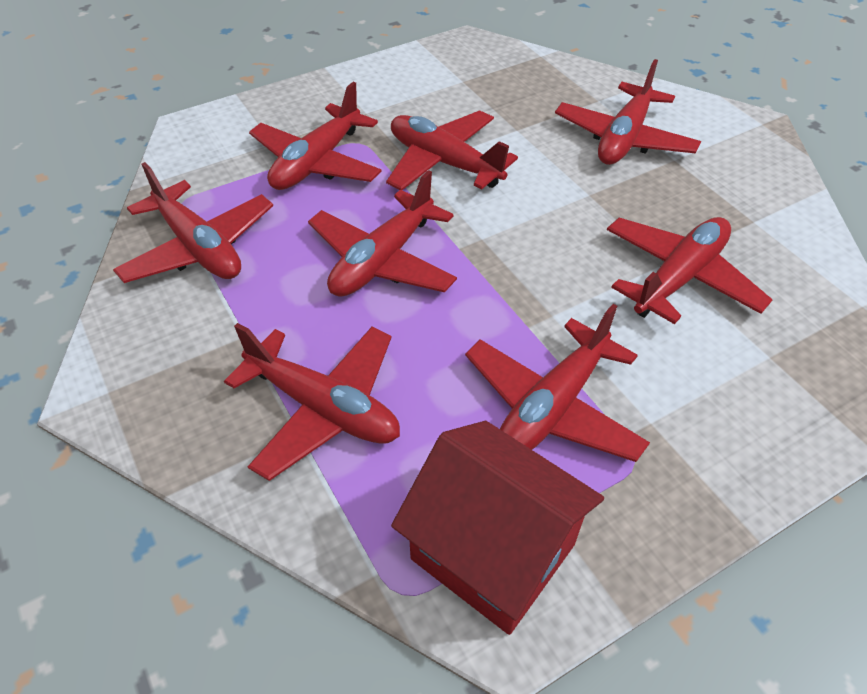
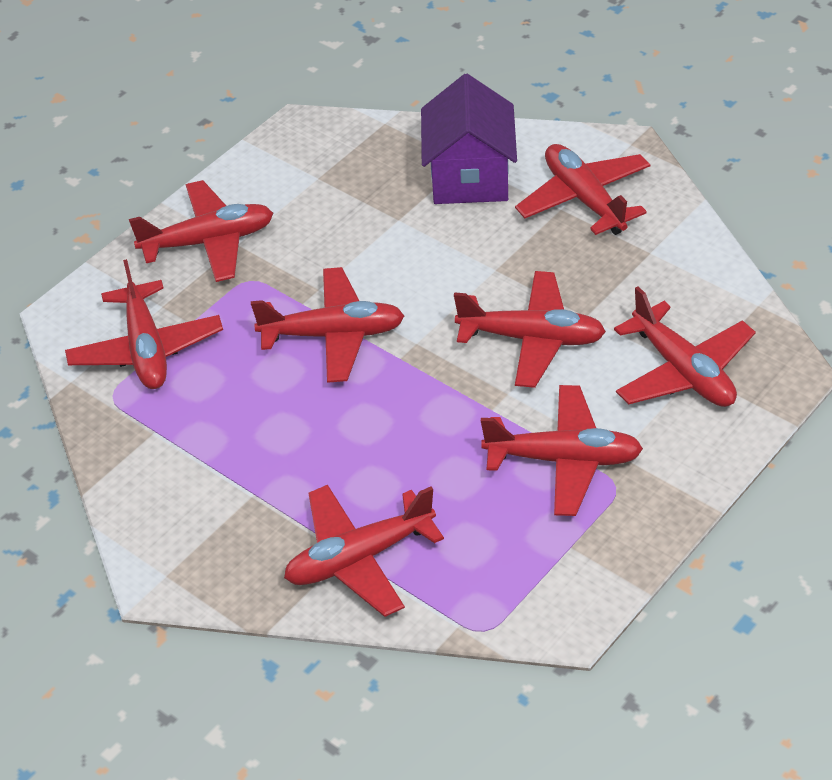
purple house: none = 0 -> [421,74,517,204] = 1
red house: [391,421,604,635] = 1 -> none = 0

